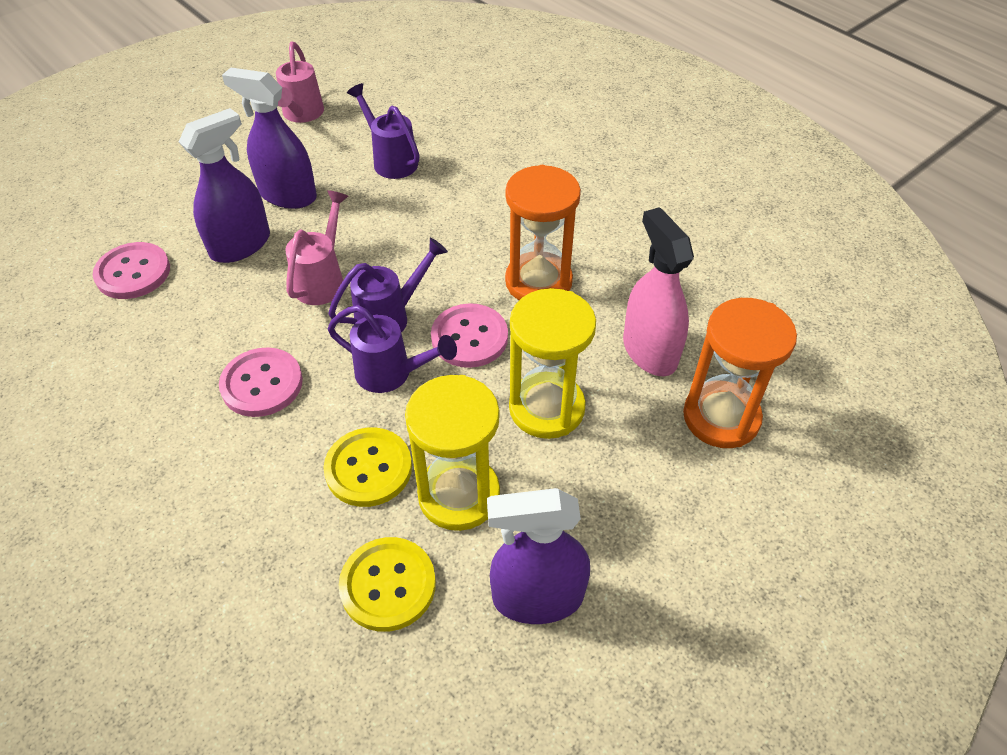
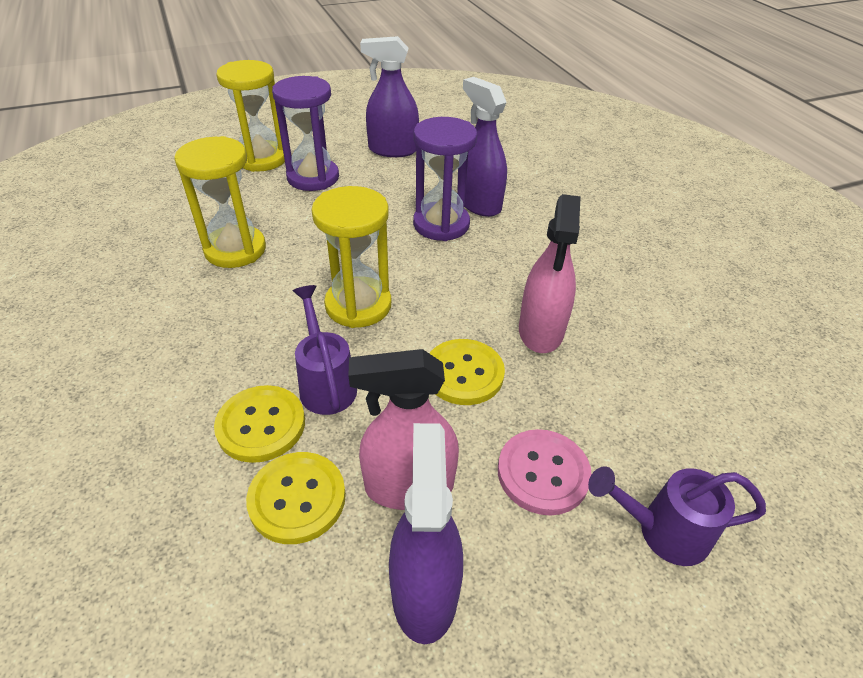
orange hourglass: [505,165,581,300] [683,298,797,448] = 2 -> none = 0
pink button: [93,242,170,299] [219,347,303,417] [431,303,508,368] = 3 -> [498,429,592,515] = 1
pink spray bottle: [623,207,694,376] = 1 -> [348,349,459,510] [519,194,581,353] = 2
pink watering can: [276,42,324,123] [285,190,348,305] = 2 -> none = 0
purple hourglass: none = 0 -> [272,76,339,191] [413,117,477,241] = 2
purple watering can: [327,305,457,393] [328,238,448,333] [347,83,420,179] = 3 -> [293,285,357,415] [588,466,766,566] = 2
yellow button: [323,428,412,507] [339,537,436,632] = 2 -> [214,385,305,463] [246,452,346,544] [429,339,505,405] = 3
yellow hourglass: [405,375,500,531] [509,288,596,439] = 2 -> [174,136,266,268] [216,60,285,172] [311,186,391,328] = 3

